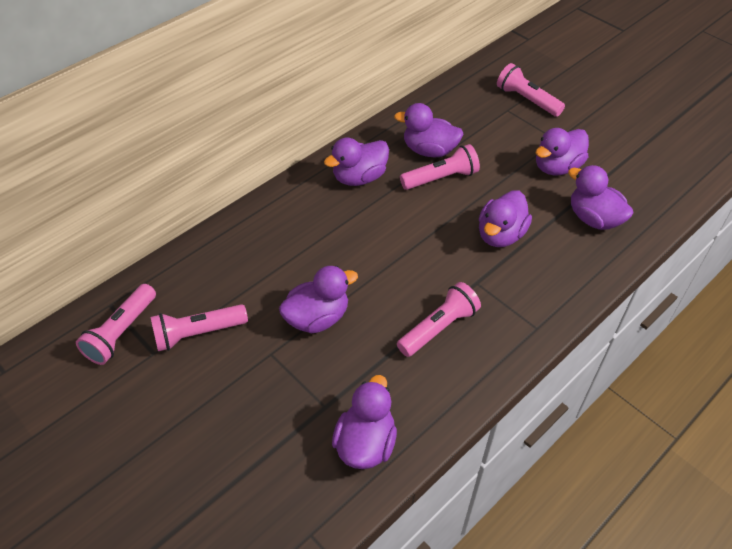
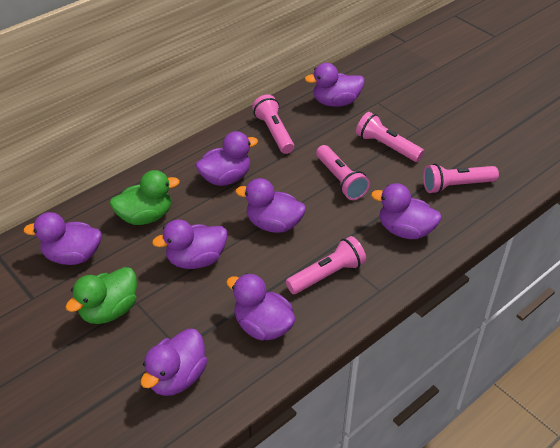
green duck: none = 0 -> [65,267,137,324] [110,170,180,225] = 2
purple duck: [279,266,358,333] [324,137,389,186] [332,375,397,469] [394,103,463,158] [479,190,532,247] [536,128,589,175] [568,165,633,230] = 7 -> [23,212,102,265] [141,329,207,396] [152,220,227,269] [196,131,258,186] [226,273,295,341] [236,178,306,233] [305,63,365,107] [371,183,442,239] = 8

